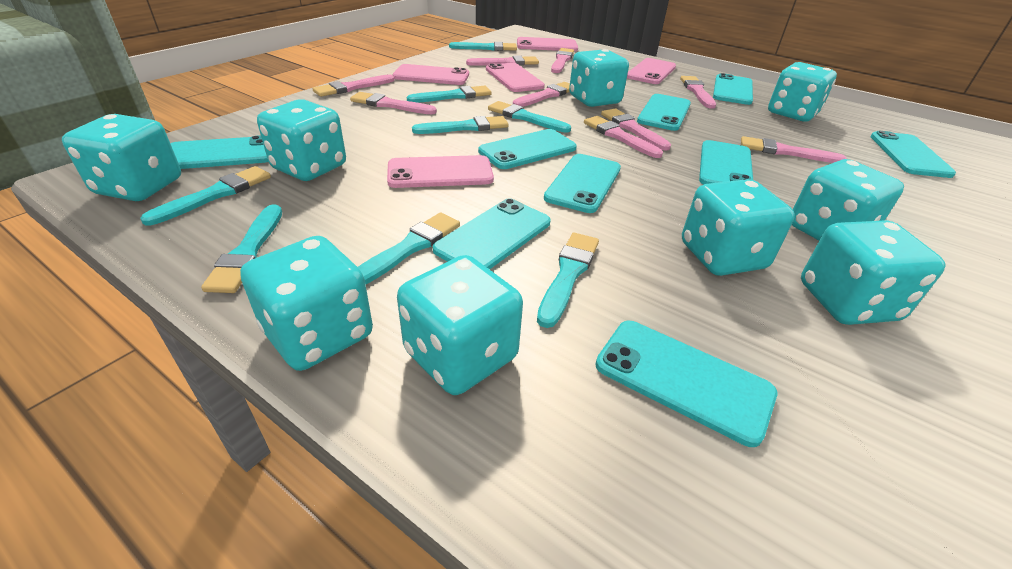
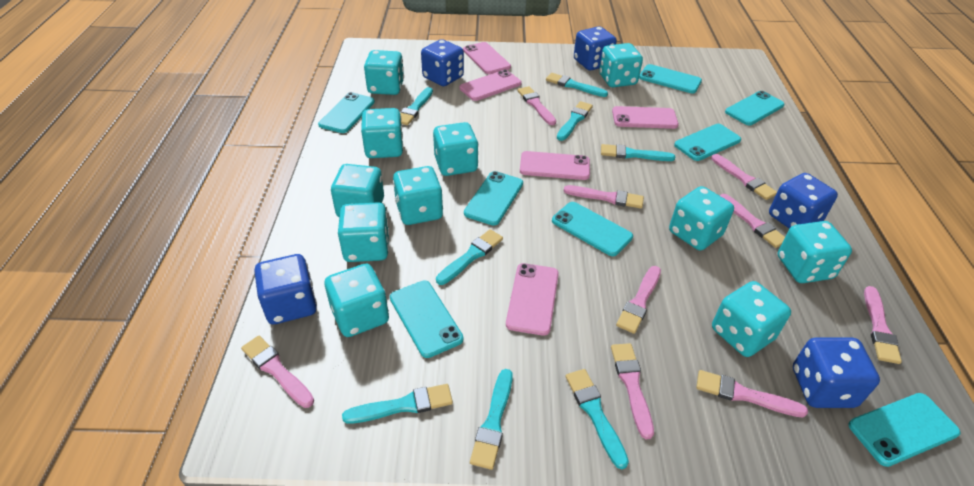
blue dice: none = 0 -> [254,254,317,324] [421,39,464,86] [574,26,617,70] [769,173,838,229] [793,338,880,408] = 5
turquoise dice: [62,114,181,201] [240,236,373,371] [257,99,346,181] [397,255,523,395] [569,49,629,107] [682,179,795,276] [768,62,837,122] [792,159,904,240] [801,220,946,325] = 9 -> [325,264,389,337] [331,164,384,217] [338,202,389,262] [361,108,403,158] [364,50,404,95] [393,166,443,225] [433,122,478,176] [599,43,643,87] [669,186,734,251] [712,281,791,357] [778,221,852,283] = 11
turquoise phone: [170,135,268,169] [433,198,551,269] [478,129,577,169] [544,154,621,213] [596,321,777,447] [637,94,691,131] [699,140,753,184] [713,73,753,105] [870,131,956,178] = 9 -> [318,92,375,133] [390,280,463,358] [464,171,523,226] [552,202,633,256] [639,64,702,94] [674,124,741,161] [725,91,785,125] [848,393,961,467] = 8

